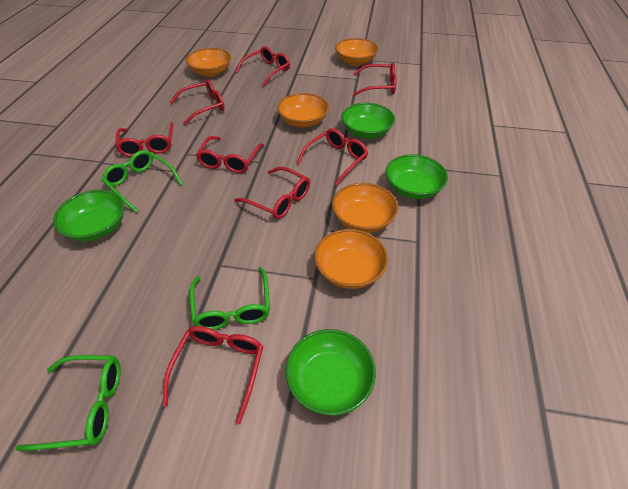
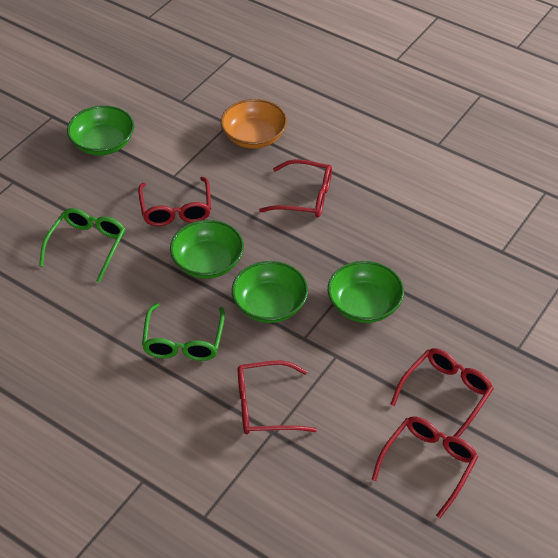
green glasses: [16,355,121,451] [102,150,183,213] [189,267,270,330] = 3 -> [39,208,125,282] [142,303,225,361] = 2
orange bowl: [186,48,231,77] [277,93,329,128] [314,229,388,289] [332,183,399,233] [335,38,378,66] = 5 -> [221,99,287,149] = 1
red glasses: [115,123,174,157] [163,326,263,424] [170,80,225,125] [196,136,264,173] [234,167,310,219] [235,46,290,87] [296,128,368,186] [353,63,396,96] = 8 -> [138,177,211,226] [237,361,317,434] [259,159,332,218] [371,416,478,518] [390,348,494,438] = 5

